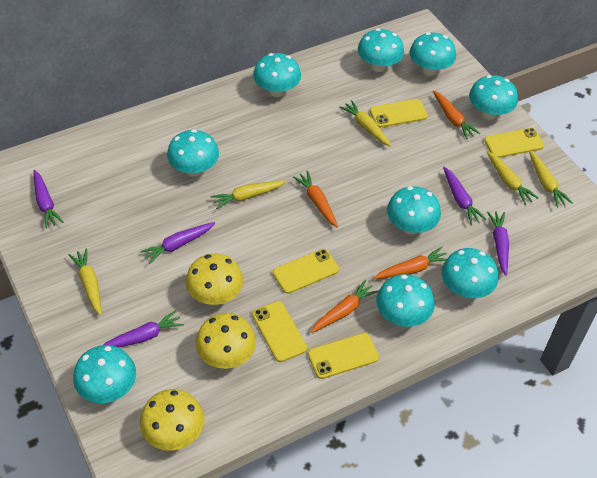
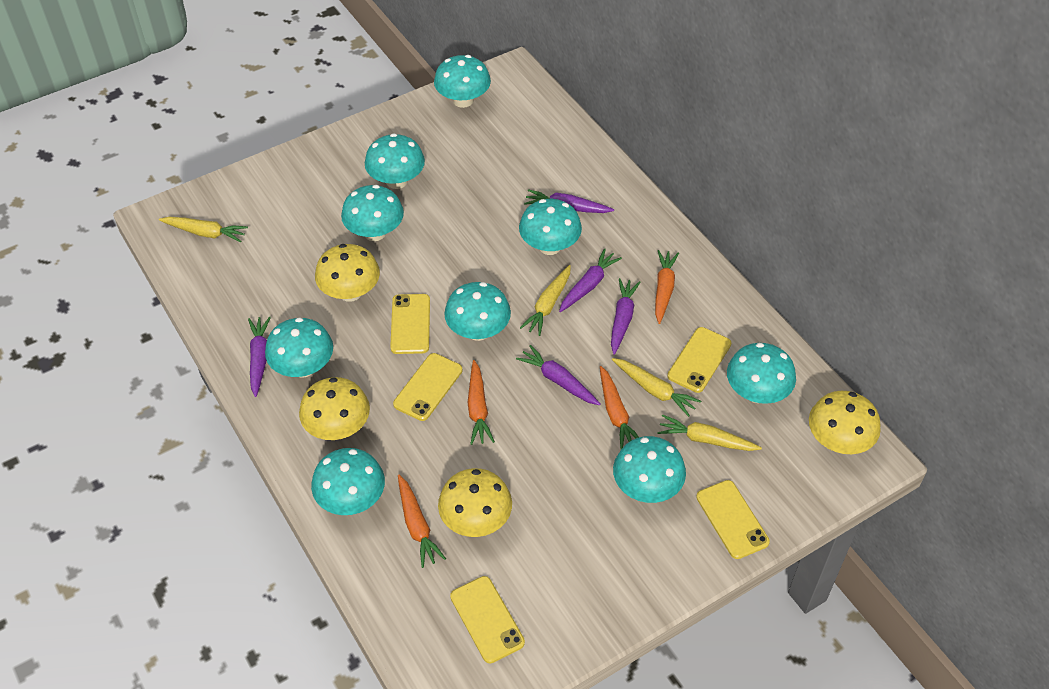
yellow carrot: [68,248,102,316] [210,181,286,209] [339,100,392,147] [486,151,539,205] [529,151,573,208] = 5 -> [159,217,248,242] [520,265,571,336] [612,358,701,417] [657,414,762,451] = 4
yellow mushroom: [140,389,205,451] [186,254,243,305] [195,313,256,369] = 3 -> [299,377,370,440] [315,244,380,302] [438,468,512,537] [809,391,881,454] = 4

